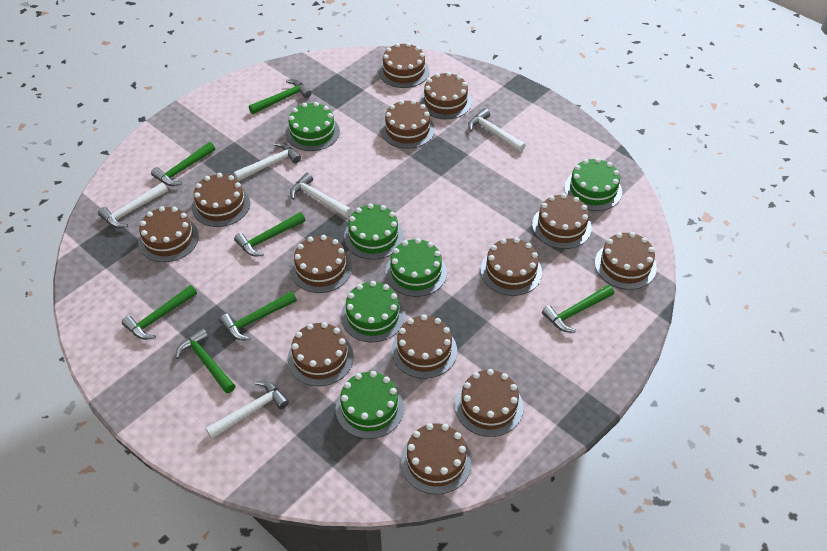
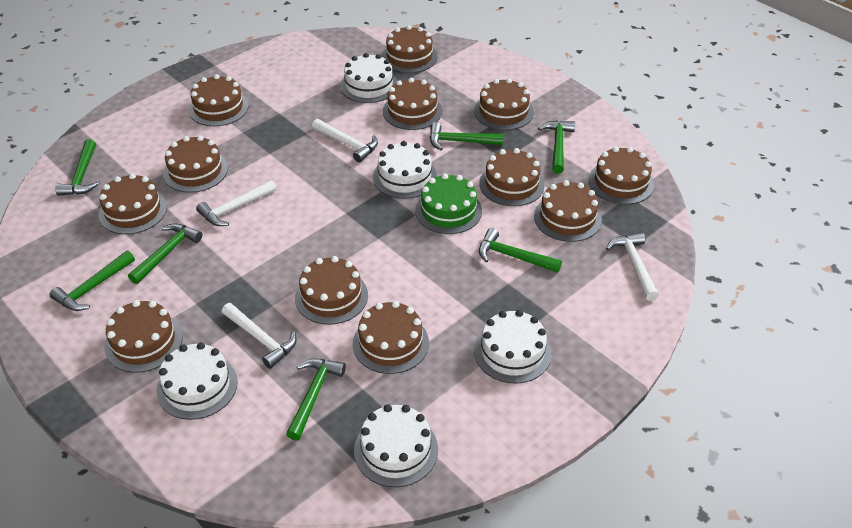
brown cake: [138,206,199,262] [192,173,250,227] [288,322,354,386] [290,235,352,293] [379,43,429,88] [381,100,435,149] [392,315,457,379] [401,423,472,494] [420,72,472,119] [455,369,523,437] [480,238,542,296] [532,193,592,249] [595,232,657,290] = 13 -> [99,173,167,234] [105,300,183,373] [163,135,228,193] [188,74,249,126] [295,256,368,325] [353,301,429,374] [382,25,438,73] [383,78,442,130] [474,78,534,130] [479,148,544,206] [534,180,602,242] [589,147,654,204] = 12
green cake: [286,102,340,151] [336,371,404,439] [341,281,405,342] [344,203,404,260] [385,238,447,297] [565,158,622,211] = 6 -> [415,173,482,234] = 1
white cake: none = 0 -> [157,342,238,420] [340,53,397,103] [354,404,438,487] [373,141,437,199] [474,310,551,384] = 5
white hammer: [98,182,168,228] [206,381,289,439] [233,143,301,181] [290,173,352,218] [468,108,526,152] = 5 -> [196,180,276,226] [222,303,297,369] [312,119,378,163] [606,232,659,301] = 4

